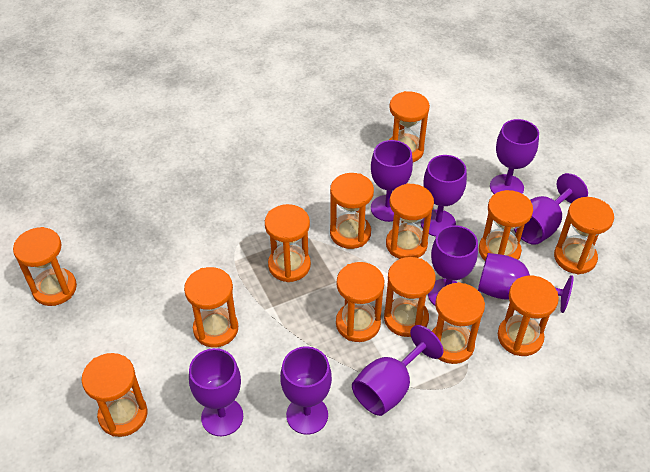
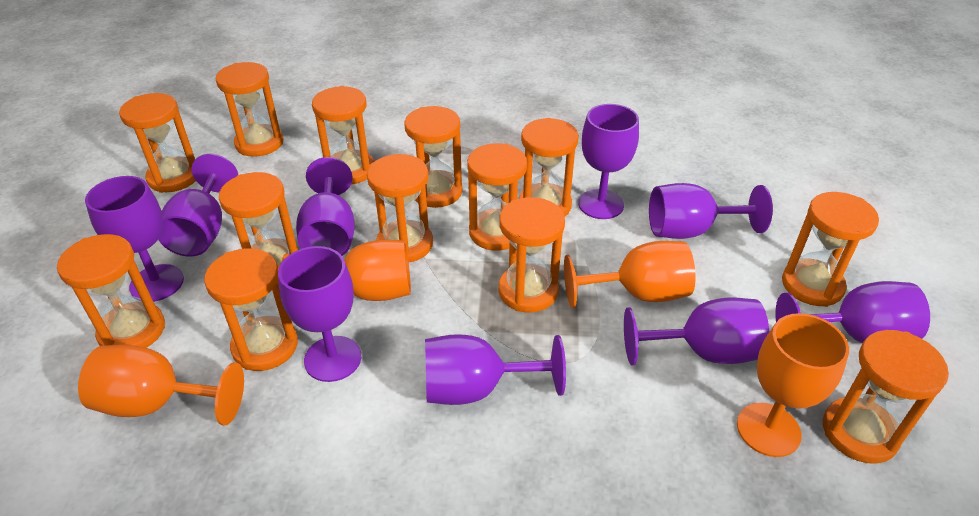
orange goblet: none = 0 -> [78,345,244,425] [282,240,411,301] [564,241,696,308] [737,313,849,457] = 4

